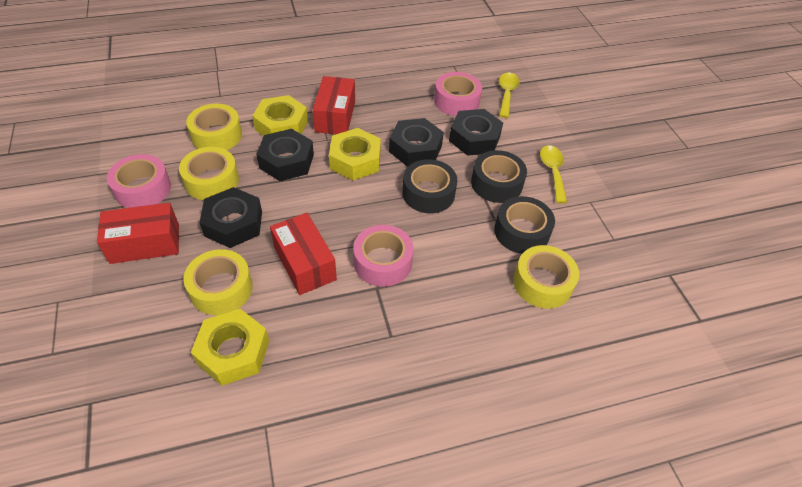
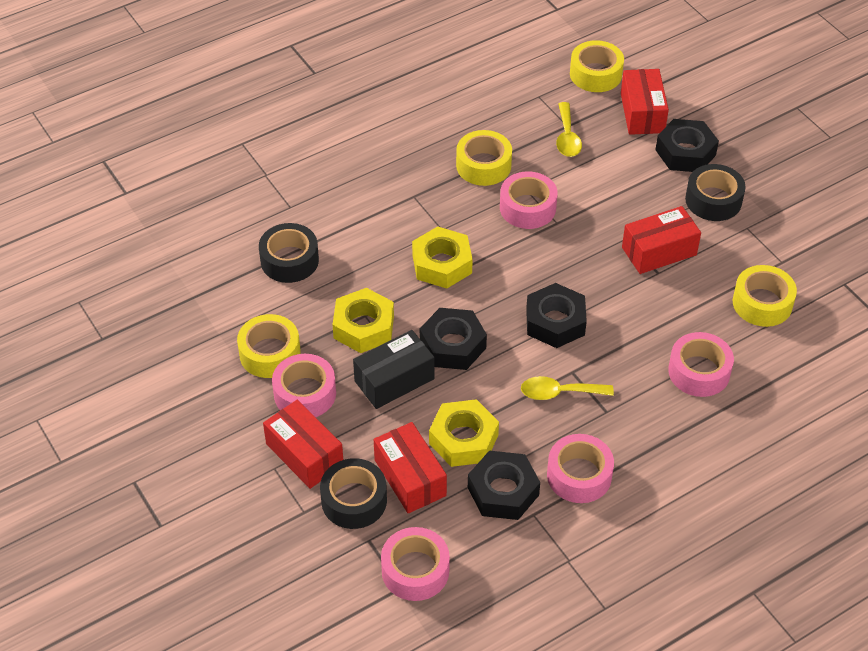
black box: none = 0 -> [353,330,435,409] = 1
pink tape: [107,154,171,208] [353,225,413,287] [434,72,482,116] = 3 -> [272,354,336,417] [381,527,450,601] [500,171,558,229] [547,434,614,503] [668,332,734,397] = 5
red box: [97,203,179,264] [270,213,337,295] [313,76,355,134] = 3 -> [263,400,343,489] [374,422,447,513] [621,69,669,135] [622,206,701,274] = 4

